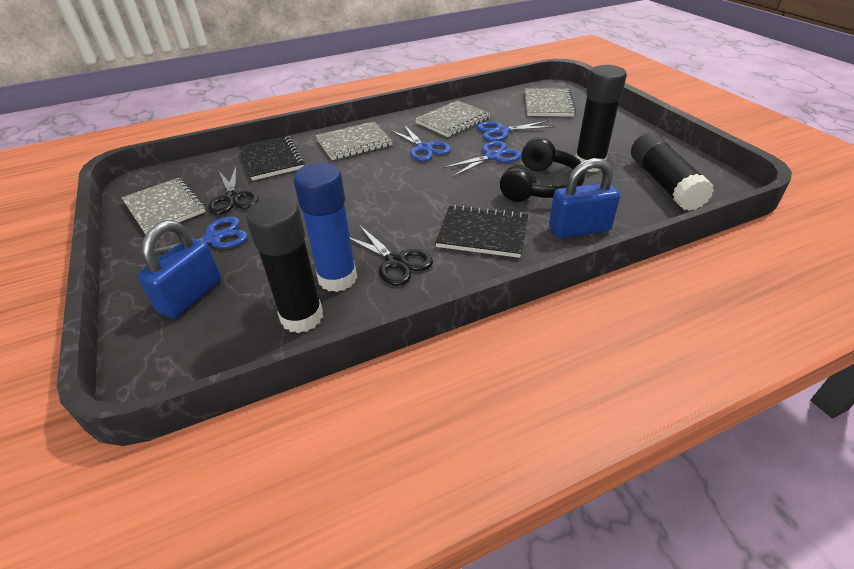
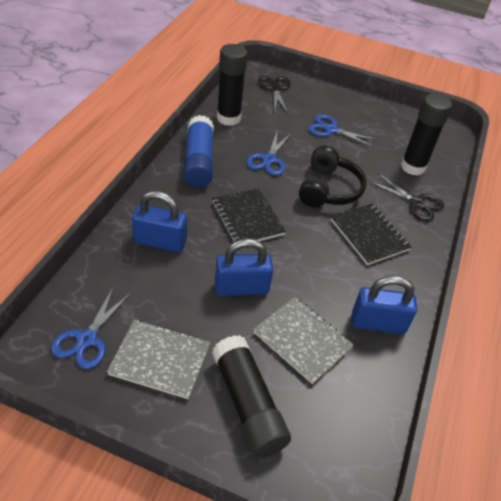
blue padlock: [137,220,221,319] [549,158,620,238] = 2 -> [132,191,187,252] [215,238,273,296] [352,276,417,334] = 3
blue scissors: [140,217,248,268] [390,125,451,162] [442,141,522,177] [476,121,555,142] = 4 -> [51,286,131,369] [247,132,292,176] [309,114,377,147] = 3
grey notebook: [121,178,206,234] [316,122,393,160] [415,100,491,137] [525,88,576,117] = 4 -> [107,320,210,399] [254,297,353,384] = 2

